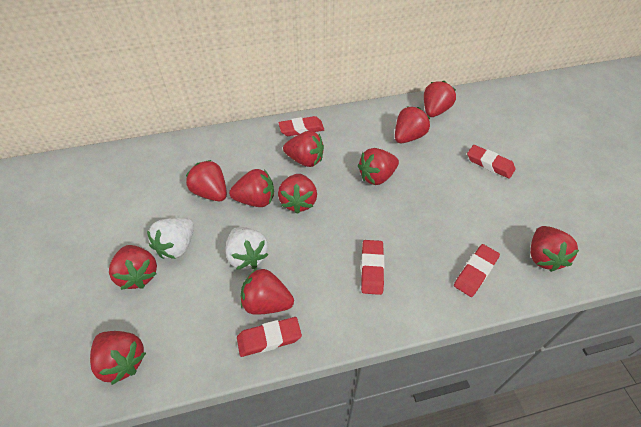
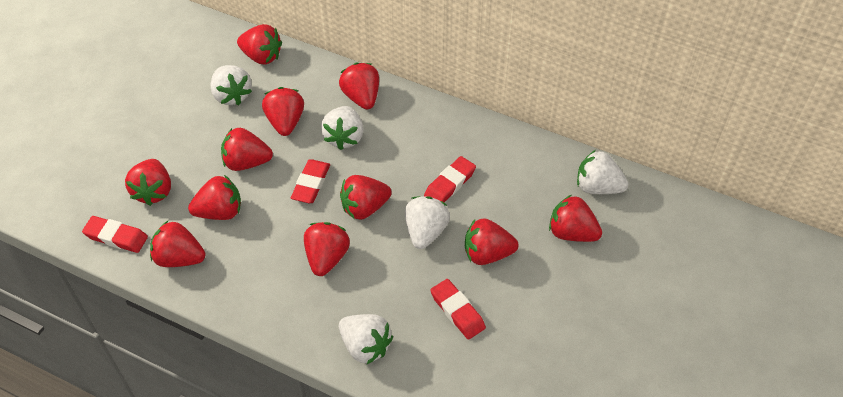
red eraser: [237,317,302,357] [278,116,324,136] [361,240,384,295] [454,244,500,297] [467,145,516,179] = 5 -> [82,216,148,253] [291,159,330,203] [424,156,476,202] [430,279,486,340] = 4
white strawberry: [147,218,194,259] [225,227,268,270] = 2 -> [210,65,252,105] [321,106,364,150] [339,314,393,364] [405,196,450,249] [577,150,628,194] = 5

